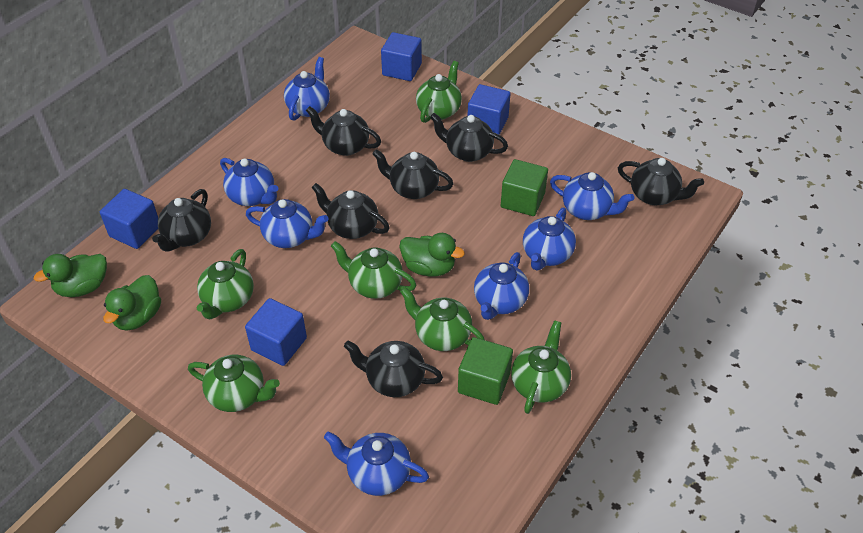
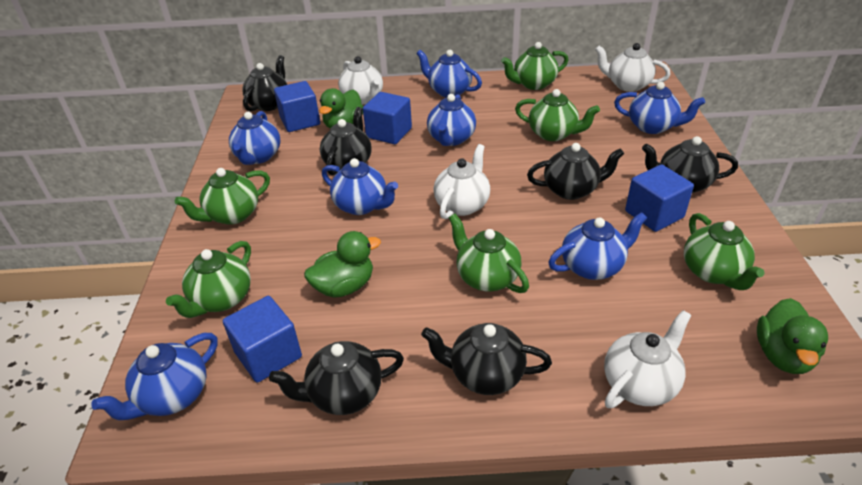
black teapot: [152,189,211,252] [306,106,381,156] [311,183,390,239] [344,341,443,397] [372,149,454,199] [430,113,508,162] [618,158,704,205] = 7 -> [242,55,287,111] [269,341,404,415] [320,107,372,175] [421,323,552,395] [527,143,624,200] [642,136,738,193] = 6
green cube: [458,337,513,405] [501,159,548,216] = 2 -> none = 0
white teapot: none = 0 -> [338,56,383,104] [433,144,490,219] [595,43,671,92] [604,310,691,408] = 4

